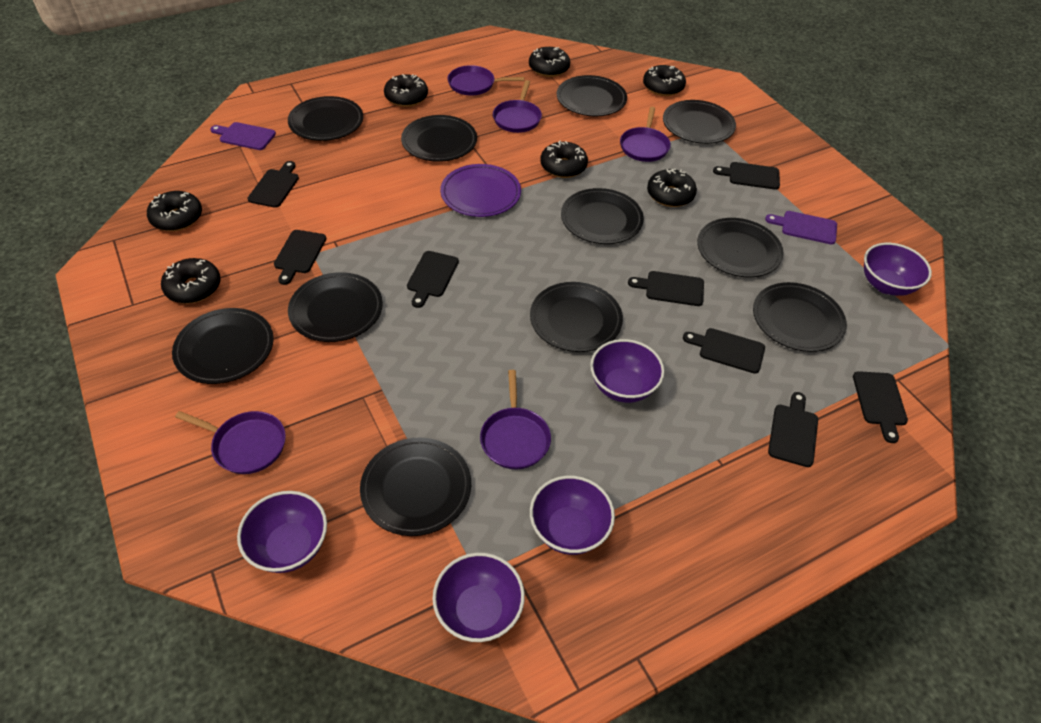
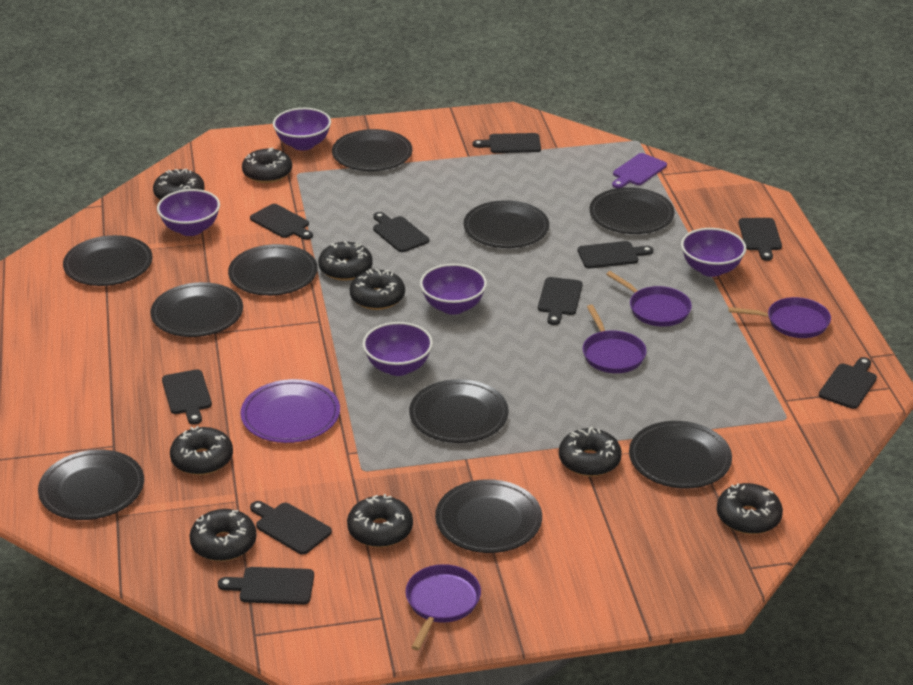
black cutting board: [247,161,299,208] [274,230,326,285] [407,251,459,308] [628,271,704,306] [683,328,765,374] [713,162,780,190] [768,392,818,467] [853,371,908,443] = 8 -> [162,369,212,425] [218,567,314,605] [250,204,313,240] [250,501,332,555] [373,212,429,252] [473,133,541,153] [538,277,583,325] [578,241,653,269] [739,218,782,261] [819,357,877,409] = 10
black donut: [147,191,202,231] [161,258,221,304] [384,74,428,107] [529,47,570,77] [540,141,588,178] [643,65,686,96] [647,169,697,207] = 7 -> [153,169,205,200] [170,426,233,475] [189,509,257,561] [242,148,292,183] [318,241,373,281] [347,494,413,547] [350,269,405,310] [559,427,622,477] [717,483,783,534] = 9
black plate: [172,308,274,384] [288,96,363,141] [288,272,383,342] [360,438,471,536] [401,115,477,162] [530,282,623,352] [557,75,627,117] [561,188,644,244] [663,100,736,144] [697,218,783,277] [753,282,847,352] = 11 -> [38,450,144,520] [63,235,153,286] [150,282,243,337] [228,244,318,296] [332,129,412,171] [409,379,509,443] [435,479,542,553] [464,200,549,248] [589,187,675,234] [629,421,732,488] = 10
purple cutting board: [210,122,276,150] [765,211,837,244] = 2 -> [612,153,667,188] = 1
purple pan: [175,411,286,474] [448,65,524,96] [480,370,551,469] [493,80,542,133] [620,107,671,162] = 5 -> [405,564,481,650] [583,305,647,373] [606,271,692,327] [729,297,831,338] = 4

